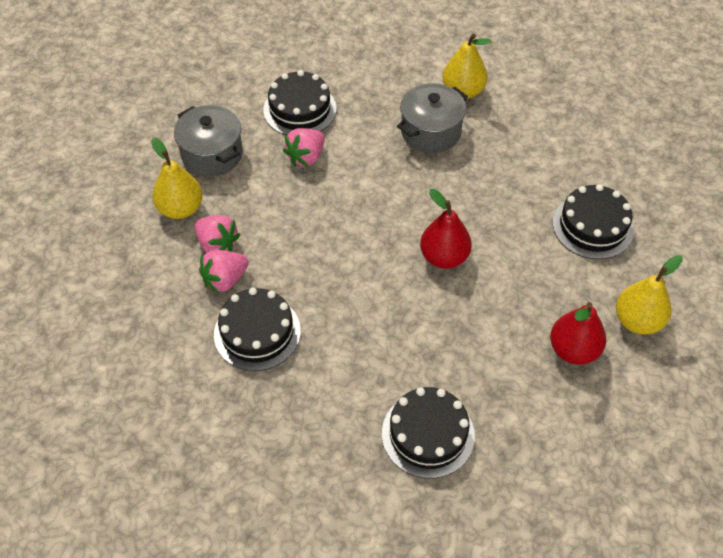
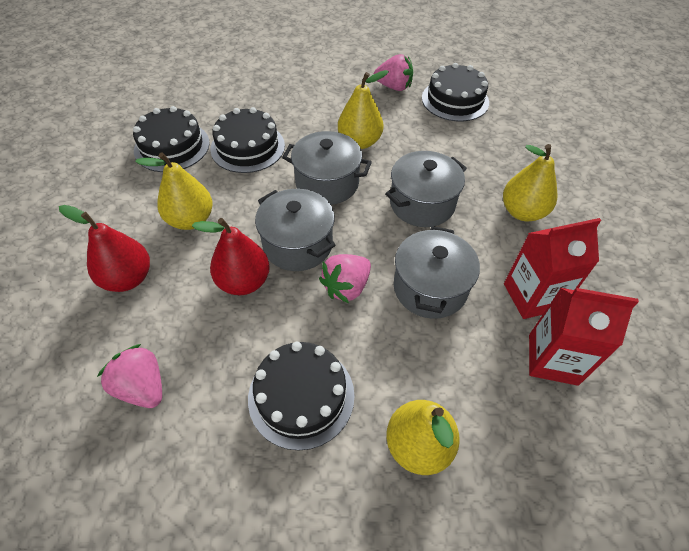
grey pot: [174,105,243,177] [397,83,468,153] = 2 -> [255,189,336,271] [282,131,372,205] [385,151,467,227] [394,226,480,319] = 4
red carton: none = 0 -> [504,218,601,319] [529,288,639,386] = 2
yellow pear: [151,138,203,219] [442,33,491,99] [616,255,683,334] = 3 -> [135,153,213,230] [338,70,389,149] [386,400,460,475] [503,144,558,222] = 4

